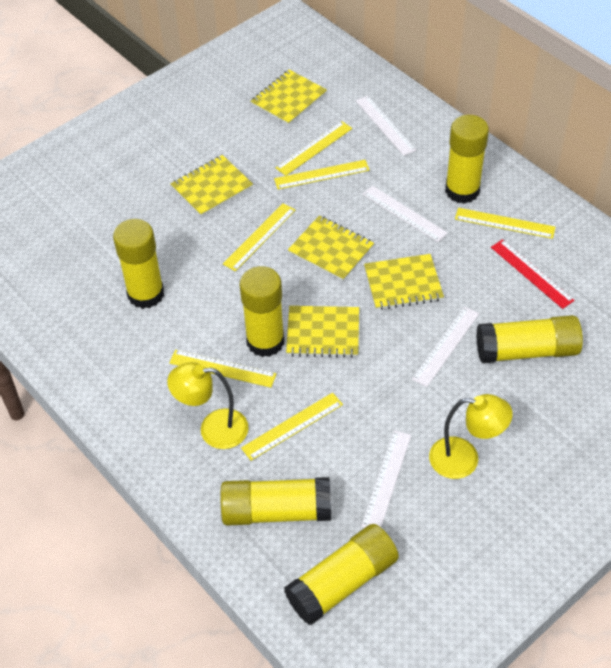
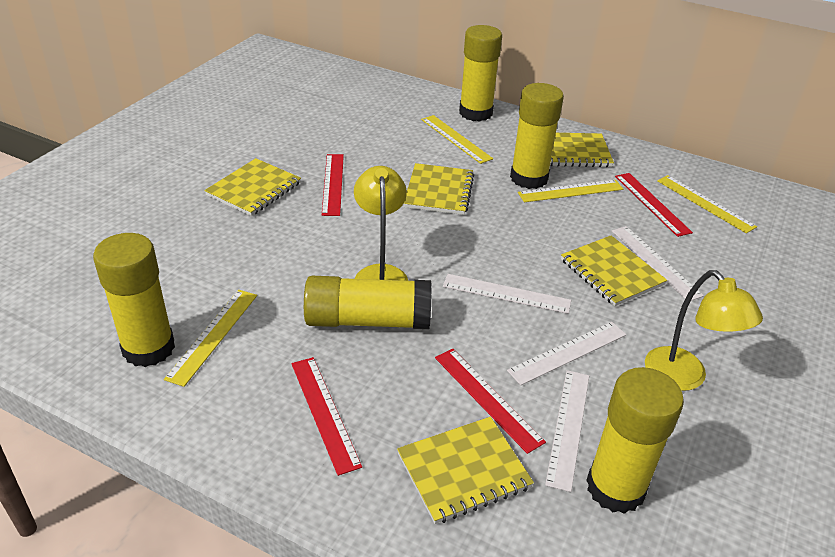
red ruler: [491,239,575,309] = 1 -> [291,357,362,476] [322,154,344,216] [435,349,546,454] [615,173,693,237] = 4
yellow glue stick: [113,219,164,309] [220,477,331,526] [240,266,284,357] [284,524,399,625] [445,115,489,204] [476,315,583,363] = 6 -> [93,233,175,367] [304,276,431,329] [459,25,502,122] [510,83,564,189] [586,367,684,514] = 5
yellow ruler: [169,350,276,388] [223,203,295,271] [241,393,343,461] [274,160,370,189] [276,121,352,176] [455,208,555,239] = 6 -> [164,290,257,387] [421,115,493,164] [518,180,623,202] [657,175,757,233] = 4

